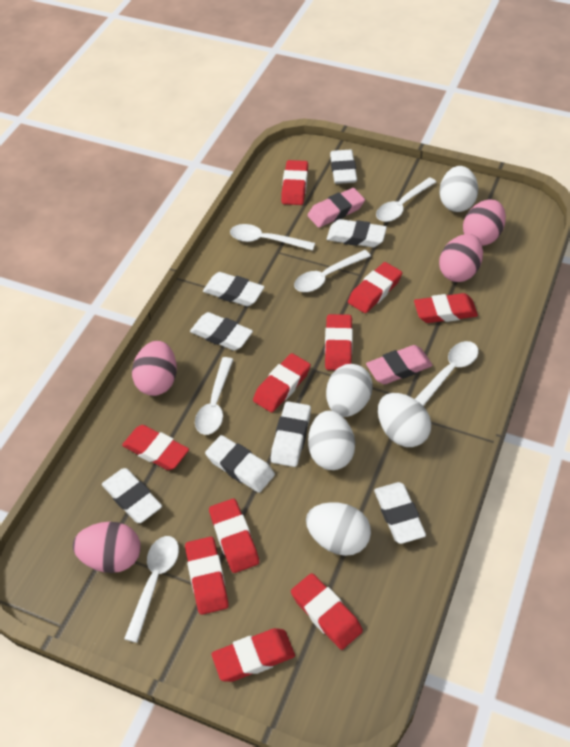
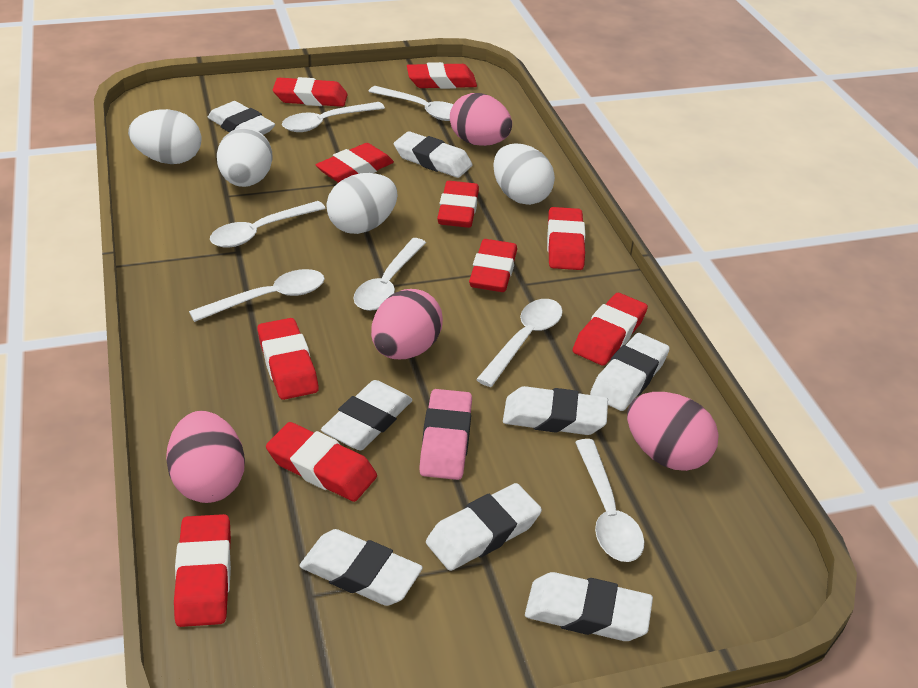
pink eraser: [308,188,365,228] [366,345,433,384] = 2 -> [419,389,472,480] = 1
white egg: [306,502,371,556] [308,411,355,470] [326,364,373,417] [378,393,431,447] [439,166,478,212] = 5 -> [128,109,202,164] [217,128,273,187] [326,173,398,234] [493,144,555,205] = 4
white spoon: [124,536,179,643] [195,357,234,435] [230,224,315,251] [294,250,371,292] [376,177,436,222] [415,341,479,406] = 6 -> [189,269,325,322] [210,201,326,248] [282,102,385,132] [353,238,426,311] [368,86,453,121] [476,299,563,387] [575,439,644,562] = 7

